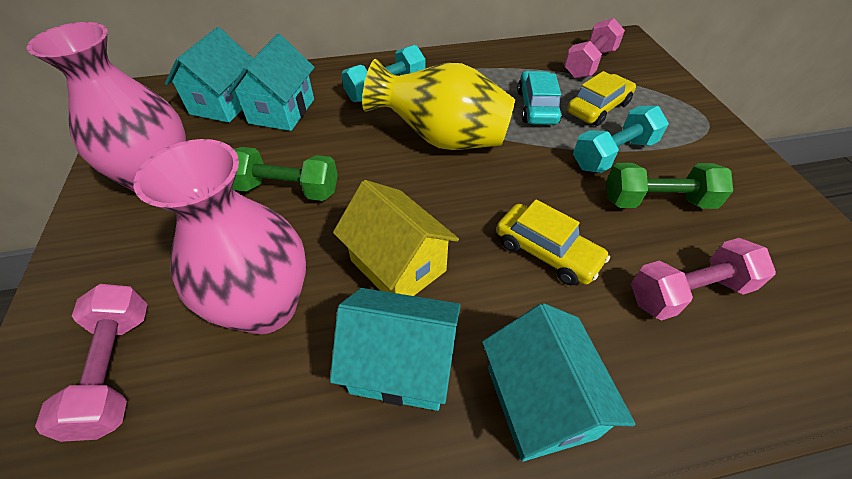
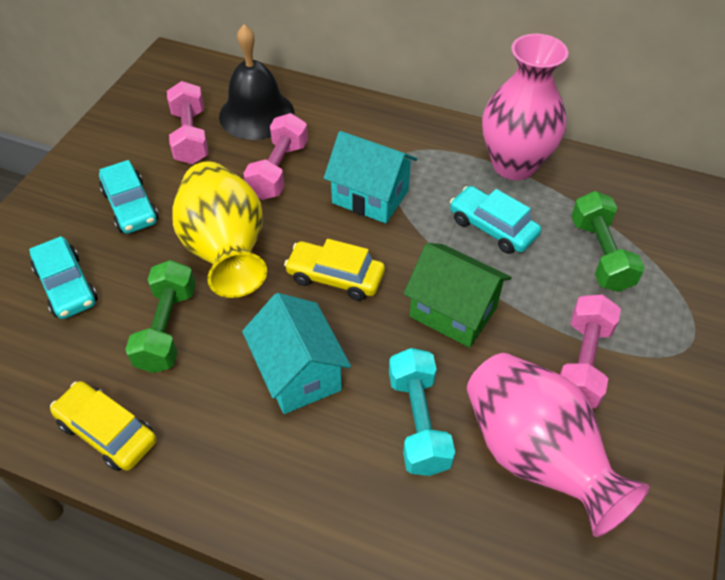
black bell: none = 0 -> [219,24,294,140] = 1
green house: none = 0 -> [404,243,511,348] = 1
turquoise car: [517,71,562,125] = 1 -> [29,236,98,319] [99,160,159,234] [450,186,541,254] = 3
turquoise dumbbell: [341,45,425,102] [573,106,669,173] = 2 -> [389,348,455,476] = 1
turquoise house: [165,27,253,123] [227,34,315,131] [330,288,461,411] [482,303,636,462] = 4 -> [242,293,351,414] [324,131,417,223] = 2
yellow house: [333,180,459,296] = 1 -> none = 0

